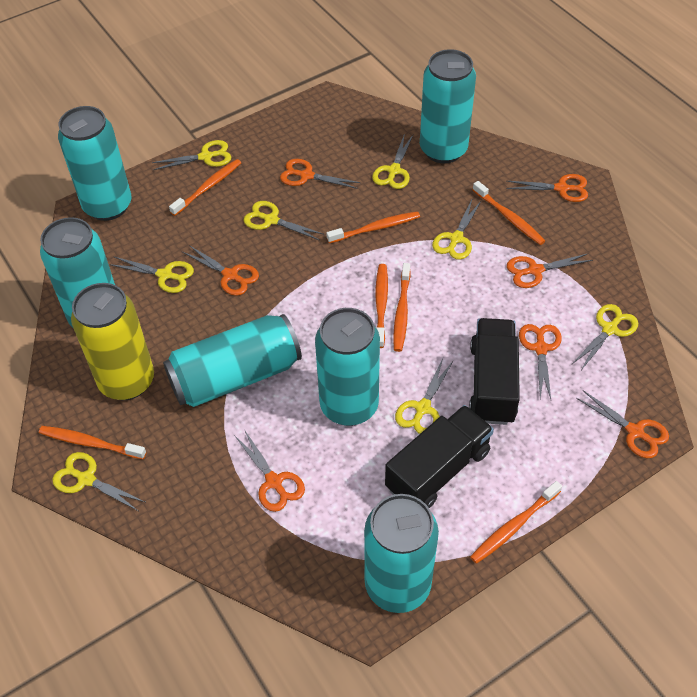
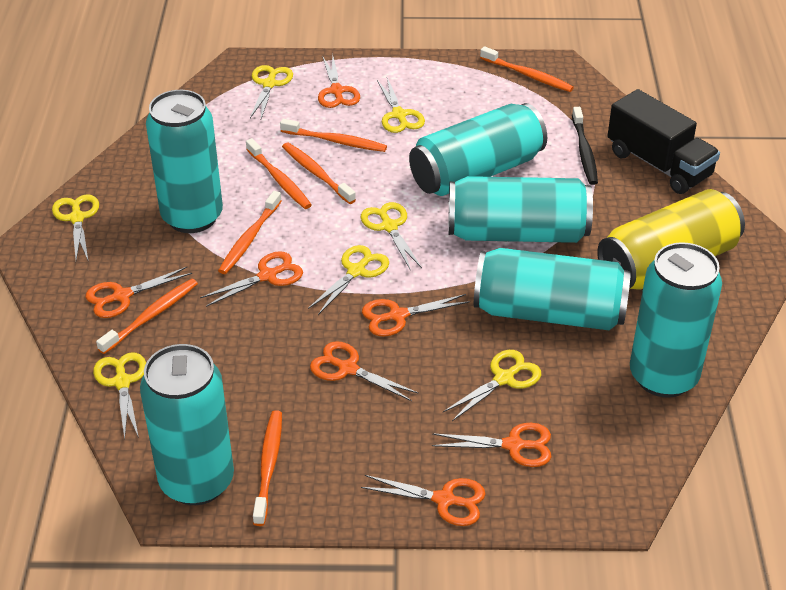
black toothbrush: none = 0 -> [572,107,598,185] = 1
black truck: [385,405,494,508] [469,318,520,425] = 2 -> [607,89,720,194] = 1
yellow scissors: [52,452,145,511] [109,256,194,293] [152,140,232,170] [243,201,323,240] [372,133,413,189] [395,359,453,434] [432,200,482,260] [572,304,638,370] = 8 -> [52,194,99,260] [93,352,146,440] [250,65,293,119] [308,245,389,315] [361,202,422,271] [377,78,425,133] [443,350,541,421] = 7

